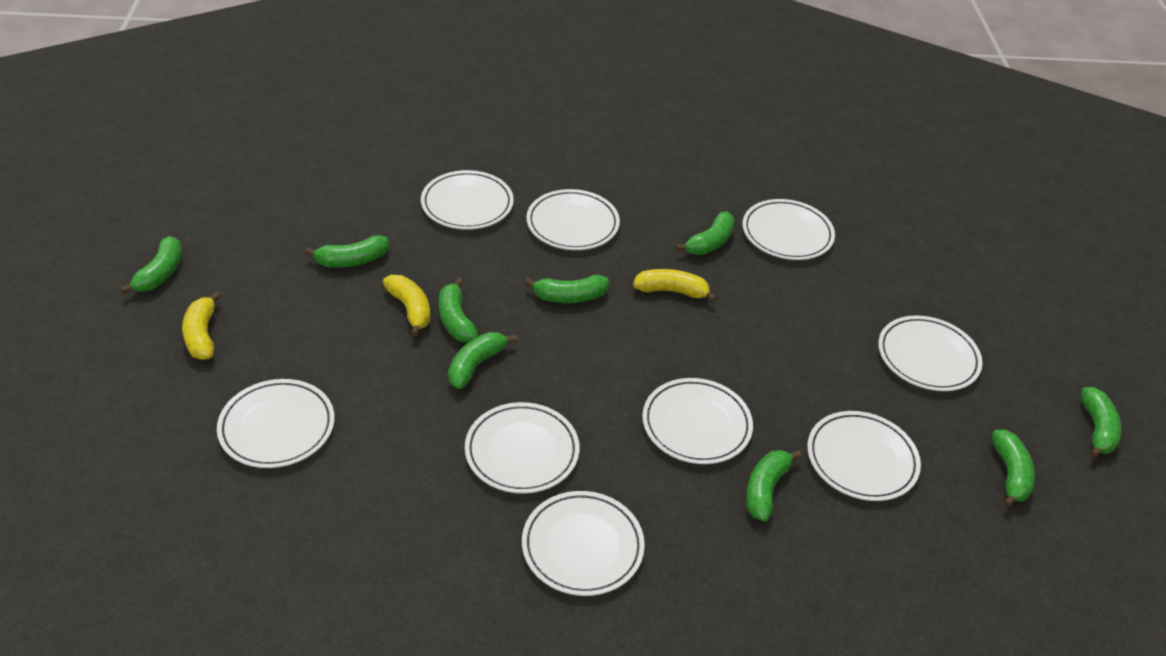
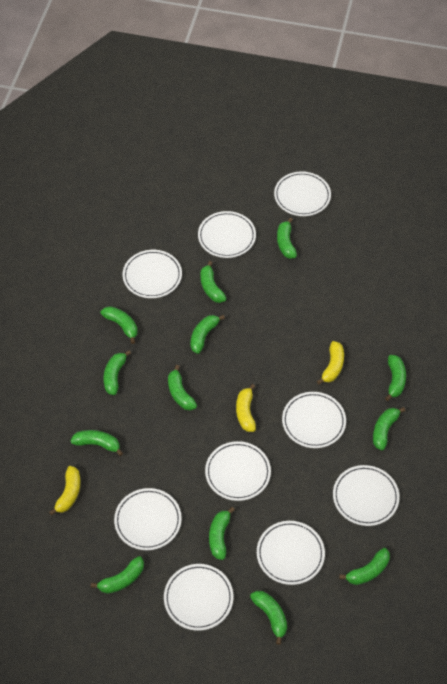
green banana: [120,236,182,294] [305,235,389,267] [439,278,478,342] [448,332,517,389] [525,275,609,303] [676,212,735,255] [746,450,802,522] [992,430,1035,508] [1081,387,1122,458] = 9 -> [70,430,123,456] [91,556,144,594] [100,306,138,344] [104,350,131,395] [168,365,197,410] [191,315,225,354] [200,261,227,303] [209,507,235,560] [250,591,287,645] [277,218,297,259] [339,548,390,585] [373,407,405,450] [385,355,406,401] = 13

